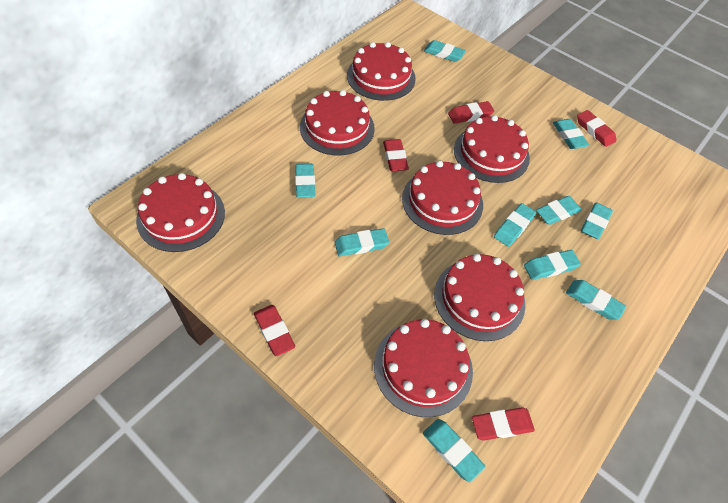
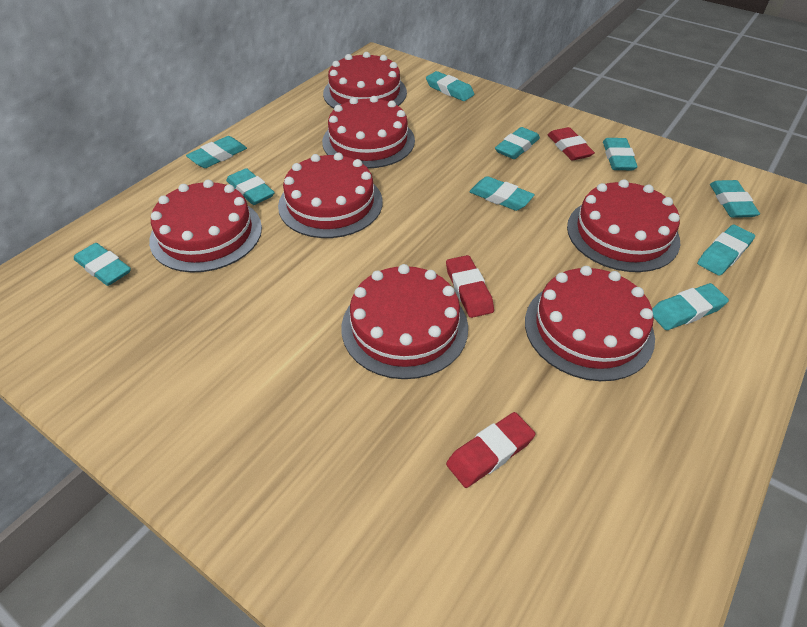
red eraser: [254,305,295,356] [383,139,409,171] [448,101,494,124] [472,407,535,441] [577,110,616,147] = 5 -> [446,255,494,318] [446,412,535,488] [548,127,595,160] = 3

